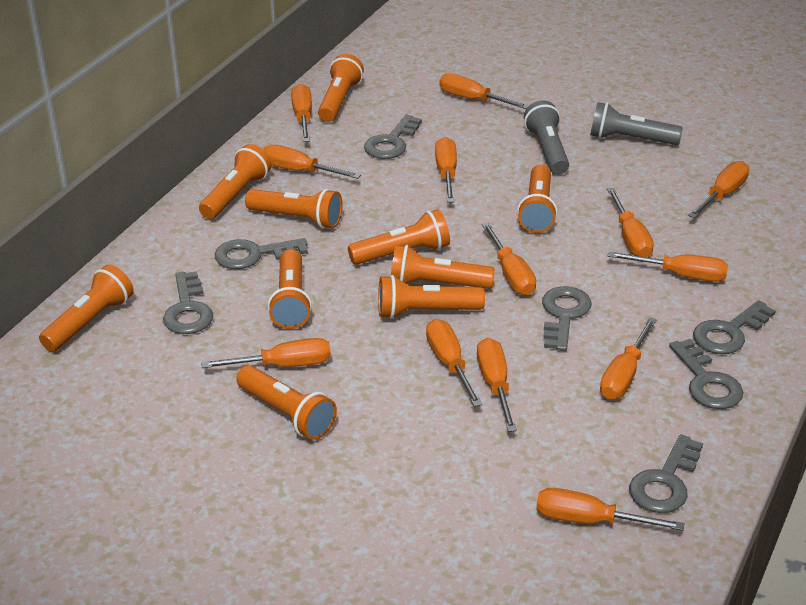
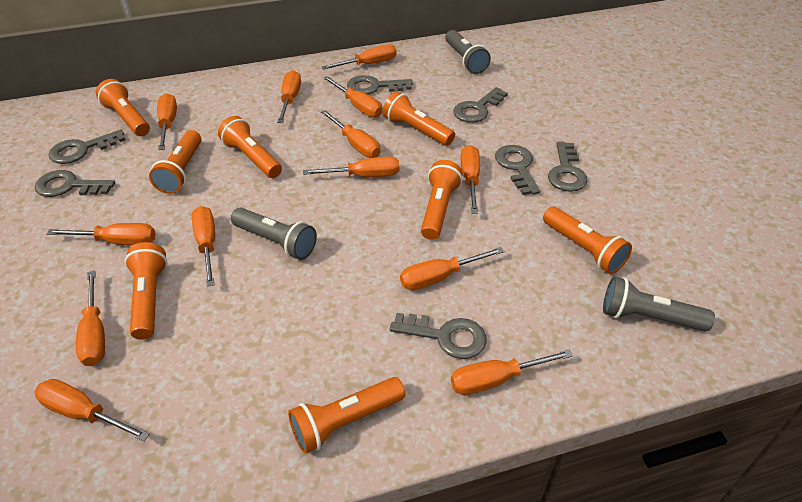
grey flashlight: [524,100,569,175] [590,102,683,145] = 2 -> [231,208,317,260] [445,30,491,74] [603,277,715,331] = 3
orange flashlight: [39,264,134,352] [199,144,272,219] [236,365,337,440] [245,189,343,229] [268,249,312,329] [318,54,364,122] [348,209,450,265] [378,275,485,319] [391,245,495,289] [517,165,558,233] = 10 -> [96,79,150,136] [125,242,167,340] [149,130,201,194] [218,116,282,178] [288,377,405,454] [383,92,455,146] [421,160,463,240] [543,207,632,274] = 8

